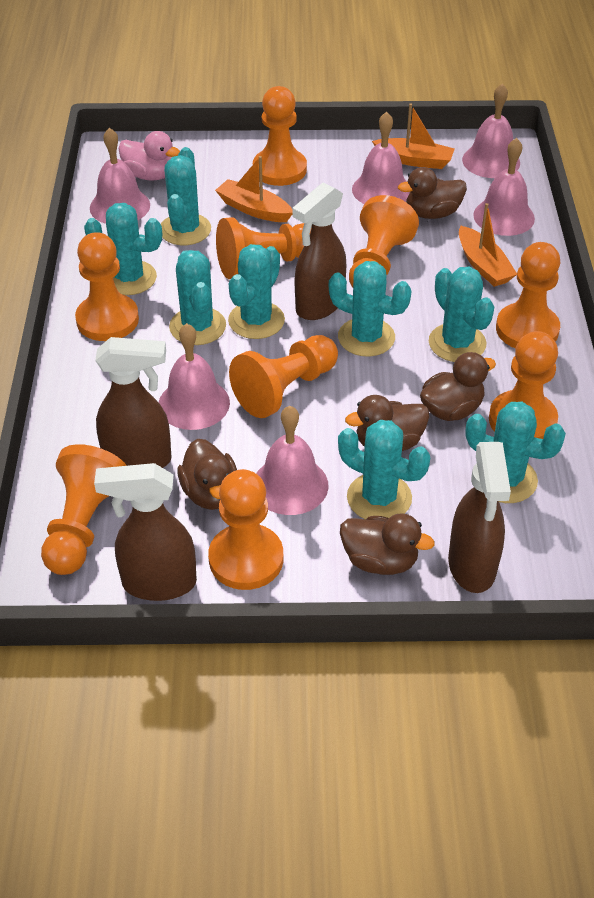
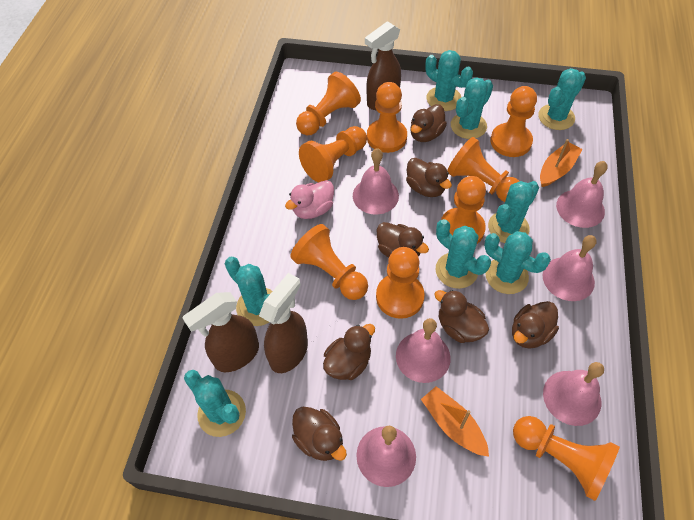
brown duck: [177,439,237,510] [340,513,435,575] [345,395,429,451] [398,167,467,219] [420,352,496,421] = 5 -> [292,407,347,461] [323,324,375,380] [377,222,429,258] [406,158,452,197] [410,104,447,142] [434,290,489,343] [512,301,559,349] = 7
brown spray bottle: [94,463,197,601] [95,337,172,468] [292,182,346,320] [448,442,511,593] = 4 -> [182,292,259,372] [259,273,308,373] [365,21,401,110] = 3
orange boat: [215,156,292,222] [372,104,455,169] [459,203,517,287] = 3 -> [421,386,489,457] [540,139,583,187] = 2

